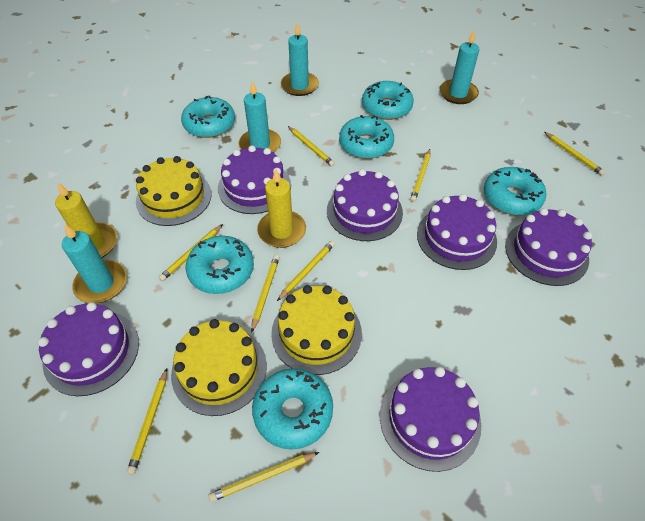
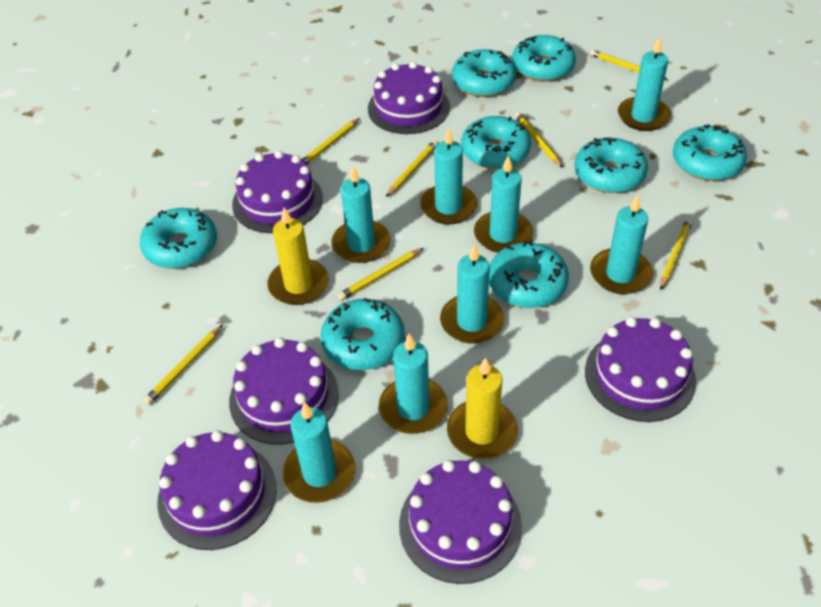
turquoise candle: [62,224,127,303] [239,81,281,153] [281,22,319,96] [440,30,479,104] = 4 -> [283,402,355,503] [332,166,390,263] [379,333,448,434] [420,128,477,224] [440,244,504,344] [474,155,533,253] [590,195,653,294] [618,37,671,131] = 8
turquoise donut: [181,95,235,138] [185,236,254,294] [252,368,333,450] [339,115,394,159] [362,81,414,120] [484,167,546,216] = 6 -> [140,208,217,269] [321,298,405,370] [452,49,516,97] [461,116,531,169] [489,241,569,308] [512,35,576,82] [574,138,648,193] [673,124,747,181] = 8
yellow cake: [136,156,212,226] [171,319,267,416] [271,285,362,375] = 3 -> none = 0
yellow pencil: [127,368,167,475] [159,224,223,281] [209,452,319,502] [251,255,280,332] [277,241,335,301] [288,126,335,166] [410,149,430,202] [544,132,605,176] = 8 -> [144,325,223,405] [301,118,360,165] [338,248,423,300] [386,140,438,197] [515,112,563,168] [590,49,668,80] [660,218,692,290] = 7

